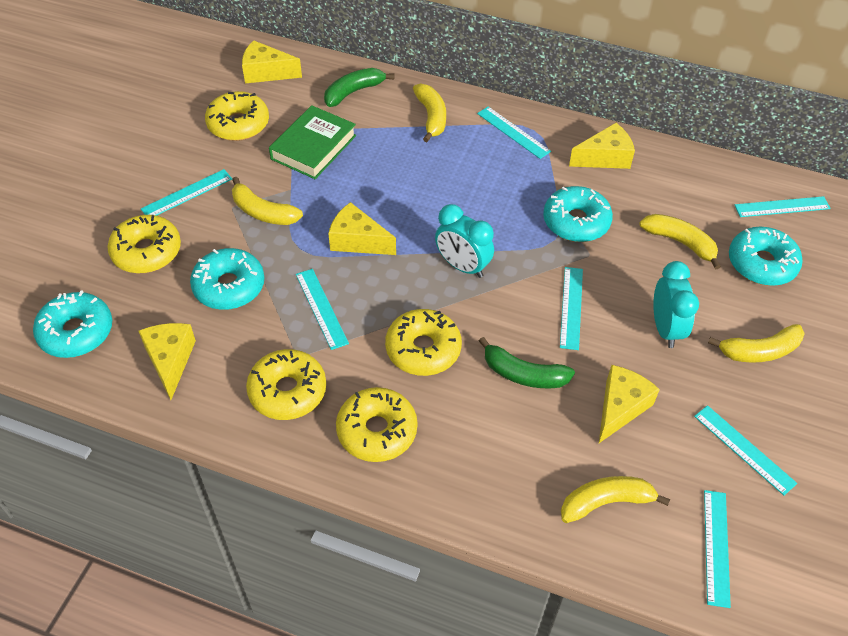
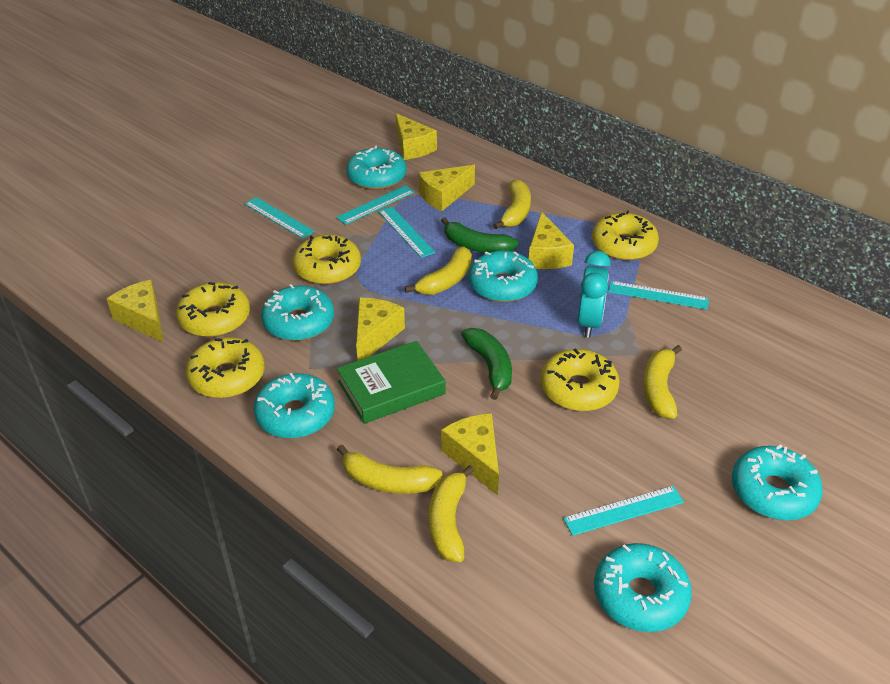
turquoise clock: [435,204,494,278] [653,261,699,348] = 2 -> [578,251,611,337] = 1
turquoise donut: [33,291,112,358] [190,248,264,310] [543,186,613,242] [729,227,802,286] = 4 -> [253,373,335,438] [261,284,334,341] [346,145,406,190] [469,250,538,302] [594,543,692,632] [732,444,823,520] = 6
turquoise ruler: [141,169,232,216] [296,269,349,350] [477,106,551,159] [560,267,583,350] [694,405,797,495] [704,490,731,608] [735,196,831,217] = 7 -> [244,197,315,239] [336,185,415,225] [378,207,435,258] [563,486,684,536] [608,281,709,310] = 5
yellow cheese: [139,323,196,400] [242,40,302,83] [328,202,396,255] [569,123,635,169] [599,365,660,443] = 5 -> [107,280,164,343] [356,298,405,360] [395,113,437,160] [419,165,475,211] [441,413,499,495] [529,212,574,269] = 6

